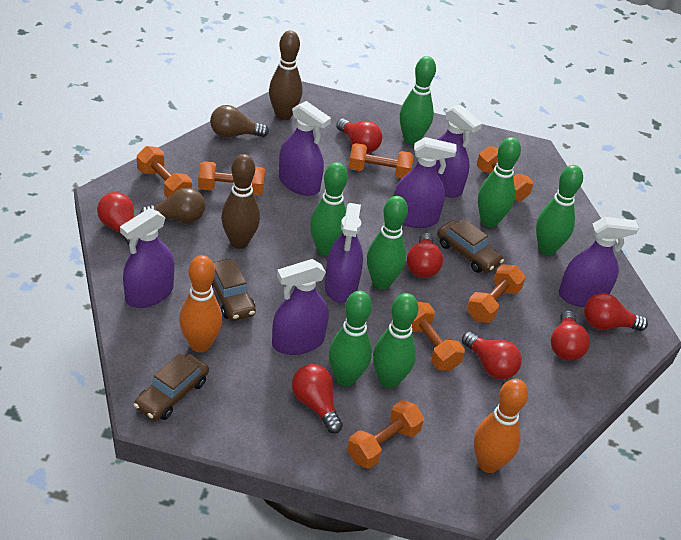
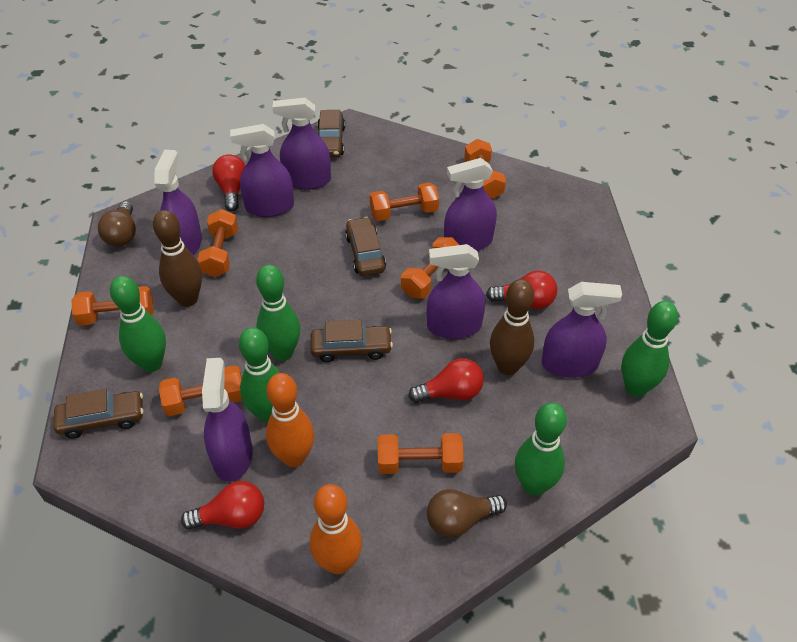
brown car: [134,353,209,421] [212,259,256,321] [437,219,504,273] = 3 -> [53,389,144,439] [311,320,393,362] [317,110,345,157] [345,217,386,276] = 4
green bowling pin: [310,162,348,256] [329,291,372,386] [367,196,408,289] [373,293,418,388] [400,56,436,145] [478,137,521,228] [536,165,583,255] = 7 -> [110,276,166,372] [239,327,280,423] [256,265,300,361] [515,402,567,496] [621,301,678,397] = 5
red light bulb: [97,192,139,248] [292,364,343,434] [336,119,382,153] [407,233,443,278] [462,331,522,380] [551,310,590,361] [584,293,648,331] = 7 -> [181,481,264,530] [212,154,245,211] [408,358,484,403] [486,271,557,309] = 4

